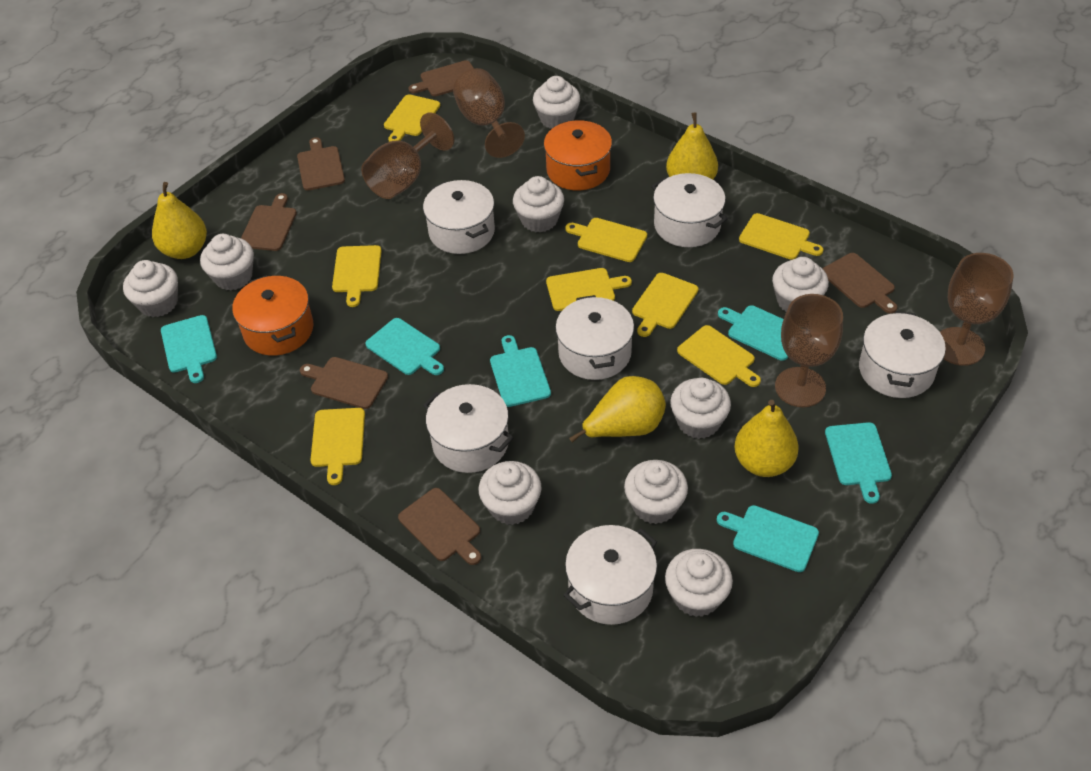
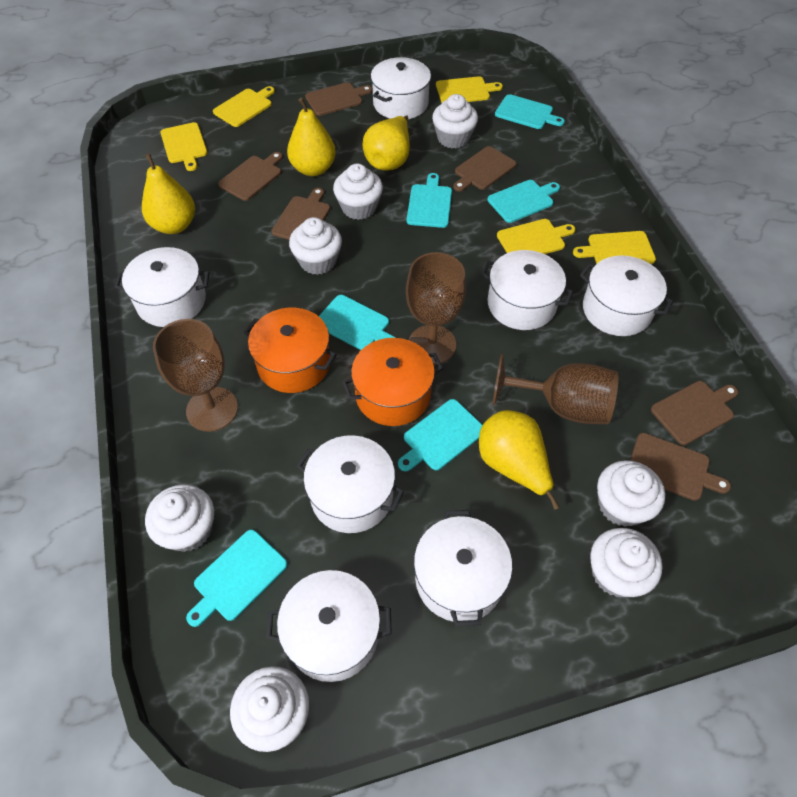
brown goblet: [361,112,454,199] [453,68,525,158] [775,294,843,407] [940,253,1013,366] = 4 -> [153,319,238,432] [406,252,466,365] [492,354,618,424] = 3
white cupcake: [123,260,178,317] [200,234,254,291] [479,461,541,525] [513,176,564,233] [533,76,580,129] [624,460,688,524] [665,549,733,617] [670,378,731,439] [772,257,829,312] = 9 -> [145,484,214,552] [230,666,309,752] [289,217,342,275] [333,163,383,220] [432,94,478,148] [590,528,663,597] [597,460,665,527] = 7
white pot: [423,180,495,254] [423,384,513,473] [555,295,634,380] [563,525,657,625] [651,173,728,247] [859,311,946,398] = 6 -> [115,247,210,327] [266,570,392,682] [297,435,404,533] [371,57,431,119] [414,510,512,626] [481,250,573,330] [580,255,673,336] = 7
yellow cutting board: [311,408,365,485] [332,245,381,307] [384,94,440,142] [546,268,632,311] [565,218,647,262] [632,273,698,337] [677,325,761,387] [739,213,824,260] = 8 -> [160,122,207,171] [213,86,275,127] [436,76,503,103] [497,219,575,254] [573,231,656,264] = 5

